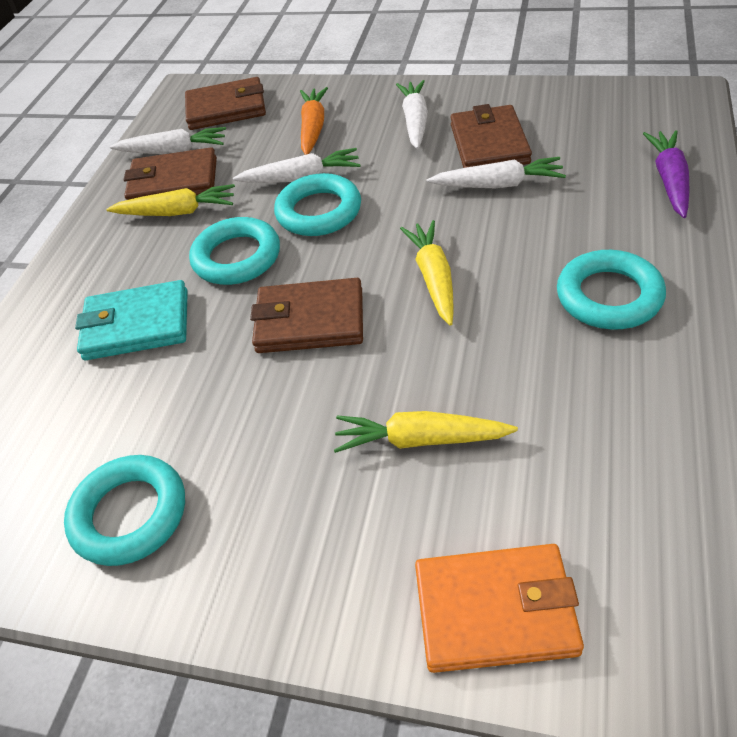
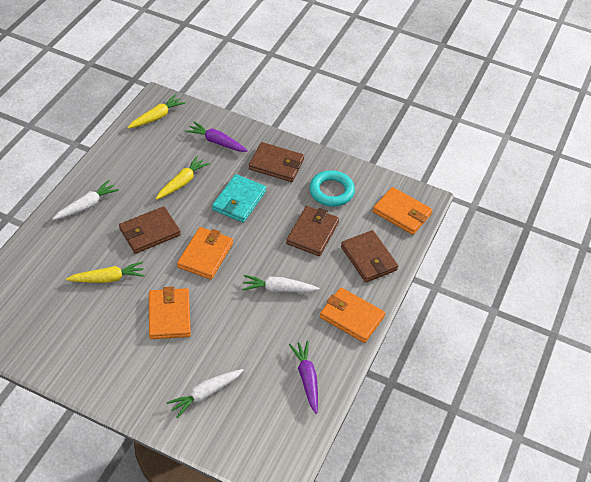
orange carrot: [300,87,328,155] = 1 -> none = 0
orange wallet: [415,544,584,673] = 1 -> [149,287,191,339] [177,227,233,280] [320,287,385,343] [373,187,433,235] = 4
purple carrot: [643,130,690,218] = 1 -> [186,122,248,152] [289,341,318,414] = 2
turquoise ring: [64,455,185,566] [189,217,280,285] [274,173,361,236] [557,250,666,330] = 4 -> [309,170,355,207] = 1
white carrot: [110,127,226,154] [233,148,361,183] [396,80,428,149] [426,157,566,188] = 4 -> [53,180,119,220] [166,369,243,418] [242,275,319,292] = 3

